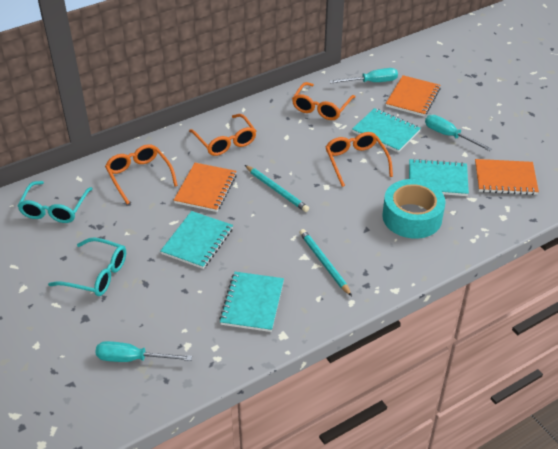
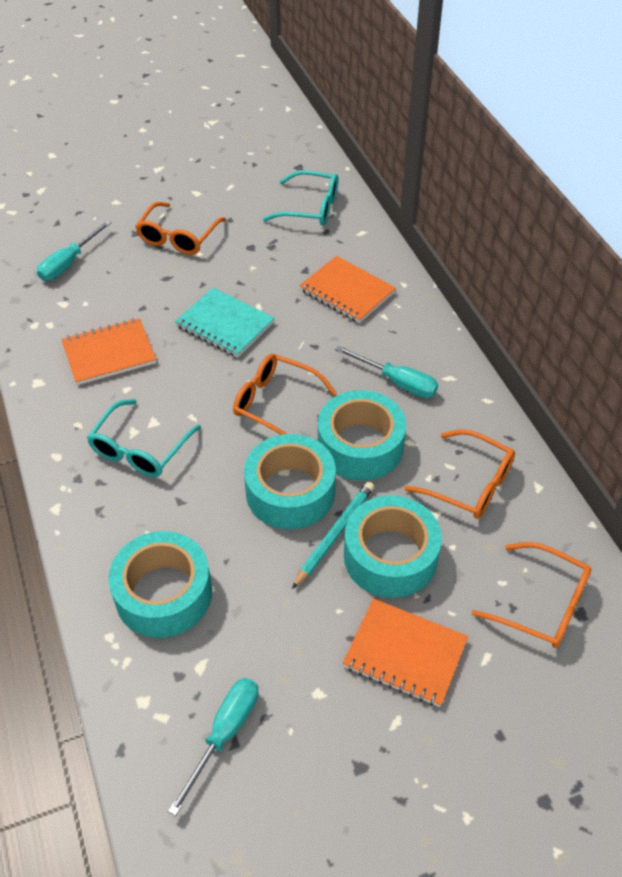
turquoise notebook: [161,211,233,269] [219,272,284,332] [352,108,421,153] [409,158,469,196] = 4 -> [175,288,275,357] = 1
turquoise pencil: [245,165,309,212] [299,229,352,296] = 2 -> [292,482,374,589] = 1
turquoise tape: [382,179,446,239] = 1 -> [108,531,212,638] [244,434,336,529] [318,390,406,481] [344,495,442,598] = 4

